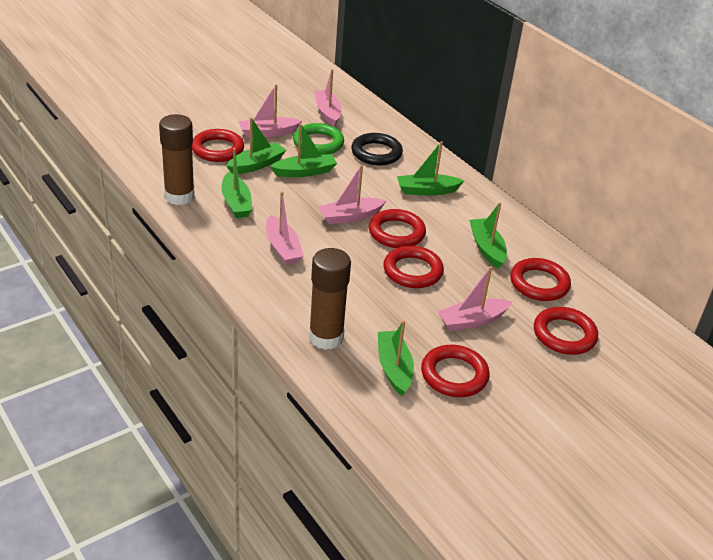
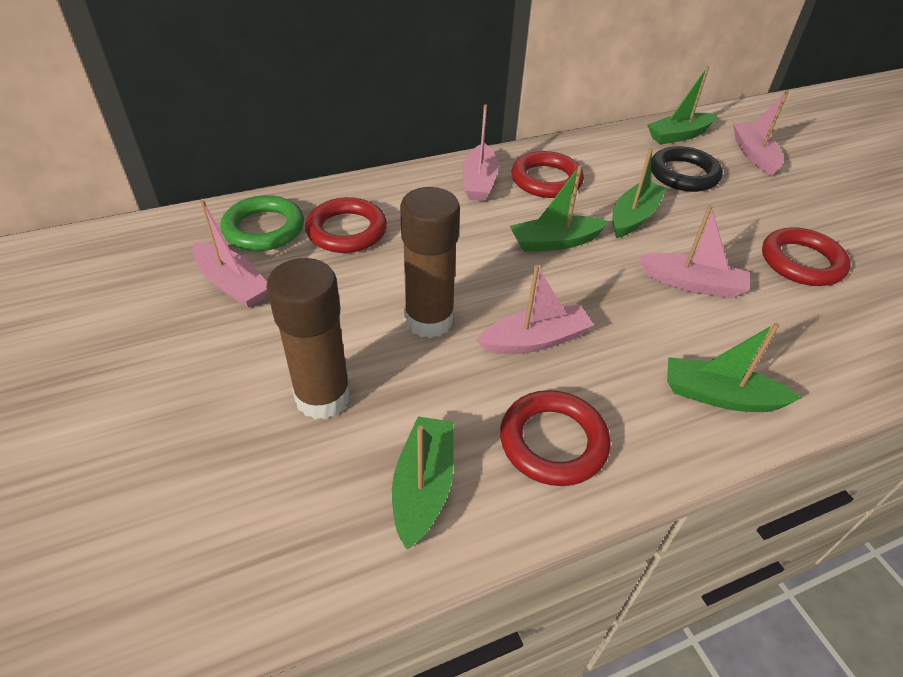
green boat: [221,148,252,218] [226,117,286,174] [270,123,337,177] [378,320,414,396] [397,141,464,196] [469,202,507,269] = 6 -> [392,416,454,549] [510,166,609,252] [612,148,666,238] [647,66,718,145] [667,323,801,412] = 5
red ring: [192,129,244,162] [369,209,426,248] [383,246,444,288] [421,345,490,397] [510,258,571,301] [534,307,598,355] = 6 -> [305,197,387,253] [500,390,611,486] [512,151,584,198] [762,227,851,286] = 4

